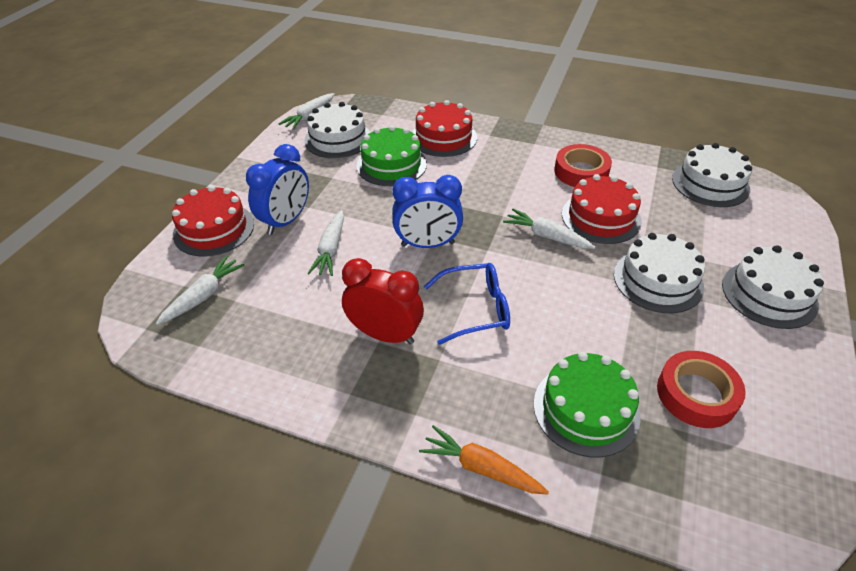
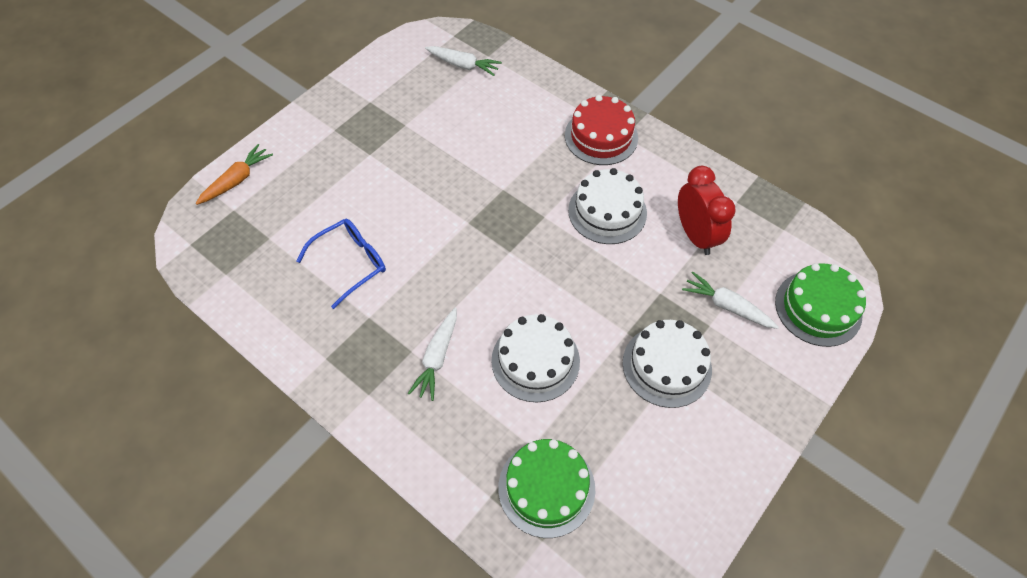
blue clock: [246,144,309,235] [392,175,463,248] = 2 -> none = 0
red cake: [172,185,254,257] [412,100,477,157] [562,174,642,244] = 3 -> [565,95,638,165] = 1
red tape: [554,144,612,187] [657,351,746,428] = 2 -> none = 0
white cake: [304,102,371,158] [614,233,705,313] [672,143,752,207] [722,245,824,329] = 4 -> [491,314,580,402] [568,168,647,244] [623,320,712,408] = 3
white carrot: [156,255,245,325] [278,93,335,130] [307,210,344,276] [503,209,595,249] = 4 -> [408,308,457,401] [425,46,502,76] [682,272,779,329] = 3

